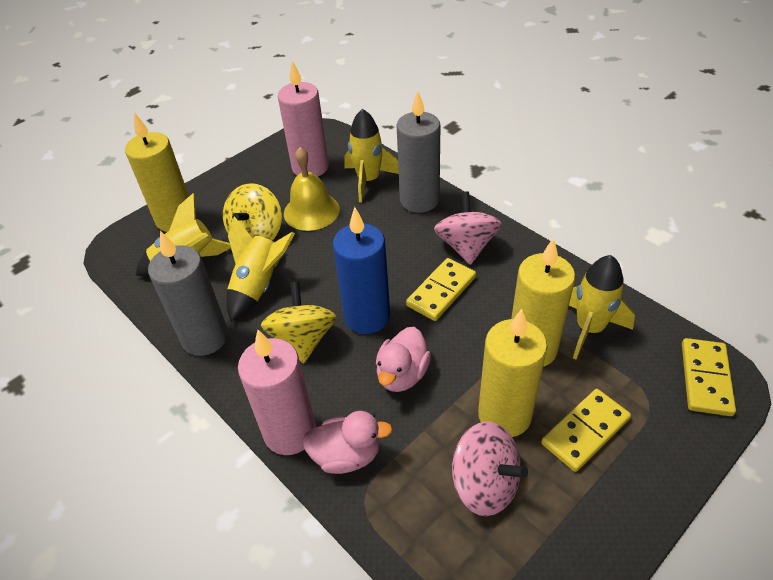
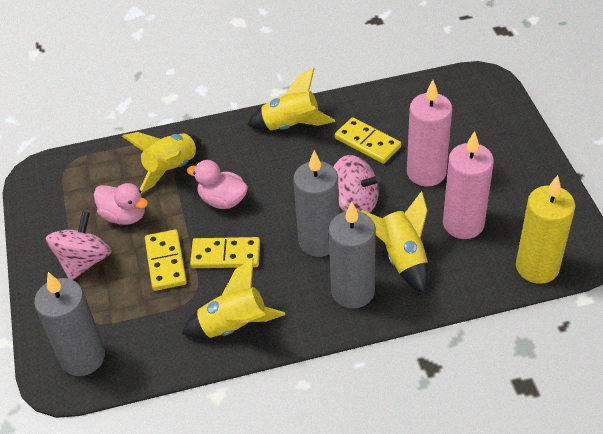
blue candle: [333,207,390,334] = 1 -> none = 0
grey candle: [148,230,228,356] [396,91,440,213] = 2 -> [34,272,105,376] [293,150,339,257] [328,201,376,309] = 3
yellow bell: [284,147,340,231] = 1 -> none = 0
yellow candle: [125,113,189,232] [478,309,547,437] [511,238,575,367] = 3 -> [516,175,575,284] = 1
yellow spinning top: [223,183,282,241] [261,282,337,363] = 2 -> none = 0

